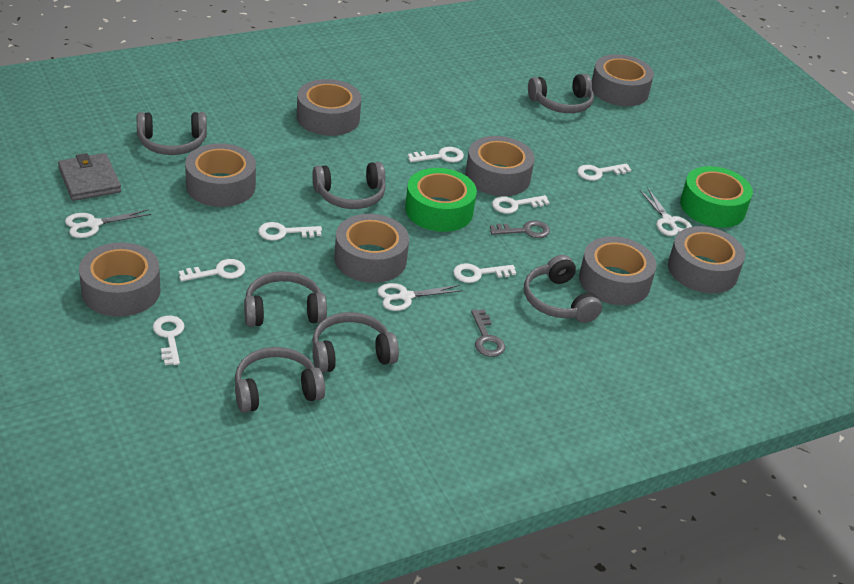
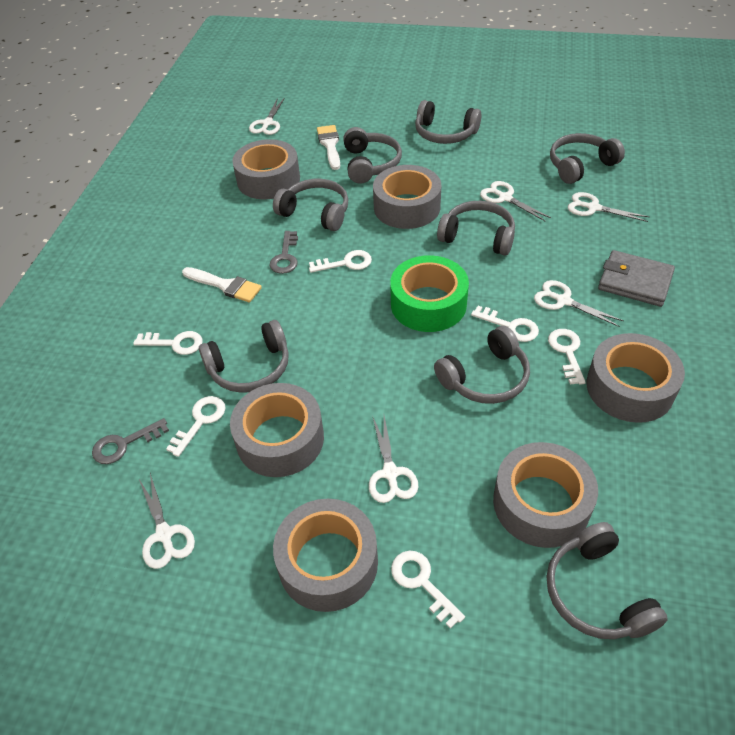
green tape: [405,168,477,232] [680,166,753,228] = 2 -> [390,255,469,332] = 1
grey headphones: [137,112,207,155] [235,347,325,413] [244,271,327,327] [312,162,386,209] [312,312,399,373] [524,255,602,323] [528,74,594,113] = 7 -> [199,320,289,393] [273,179,349,231] [343,127,402,184] [415,100,481,144] [434,326,530,404] [437,201,515,256] [547,522,668,639] [550,133,625,184] = 8
grey tape: [79,242,161,317] [185,143,256,207] [297,79,361,136] [334,214,409,283] [465,136,535,196] [579,236,657,305] [592,54,654,106] [668,226,745,293] = 8 -> [230,383,324,477] [232,139,300,199] [273,499,378,612] [373,165,441,229] [493,442,598,548] [586,333,685,423] = 6
white brush: none = 0 -> [182,267,262,302] [317,125,340,170] = 2
white key: [153,316,185,365] [179,259,245,281] [258,222,322,241] [408,147,464,162] [453,263,516,283] [492,195,550,214] [577,163,631,181] = 7 -> [133,331,202,355] [166,396,225,457] [309,250,372,273] [391,551,465,629] [471,306,539,342] [548,329,586,385] = 6
white scissors: [65,209,151,238] [377,283,463,311] [640,188,692,236] = 3 -> [139,473,195,569] [249,98,285,135] [369,416,418,503] [480,181,551,221] [534,280,624,327] [568,192,650,222] = 6

